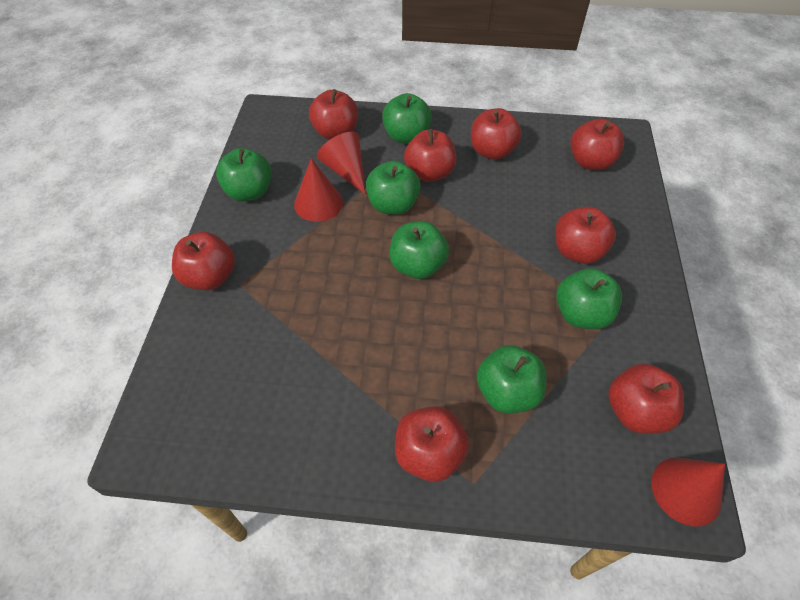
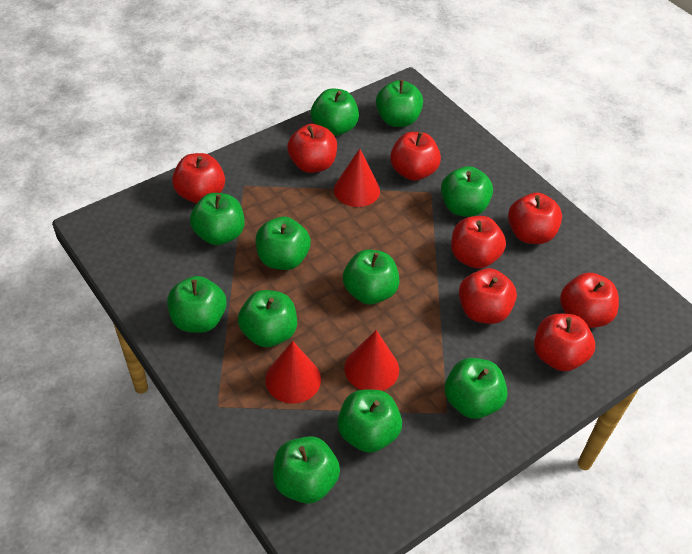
green apple: [216,148,272,202] [366,161,421,215] [382,93,432,144] [390,221,449,279] [477,345,547,413] [556,268,622,329] = 6 -> [167,276,227,333] [190,193,244,245] [238,290,297,347] [256,217,311,270] [273,436,340,504] [311,89,359,136] [337,390,402,453] [343,249,399,304] [376,80,423,127] [441,166,493,217] [444,358,507,419] = 11

